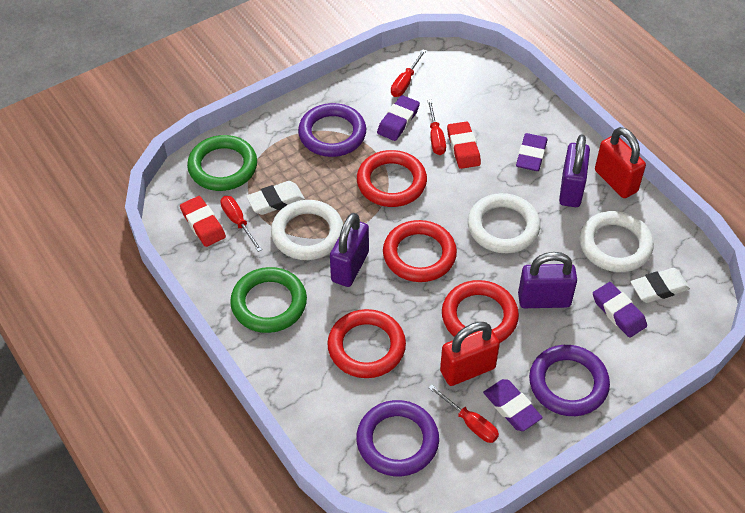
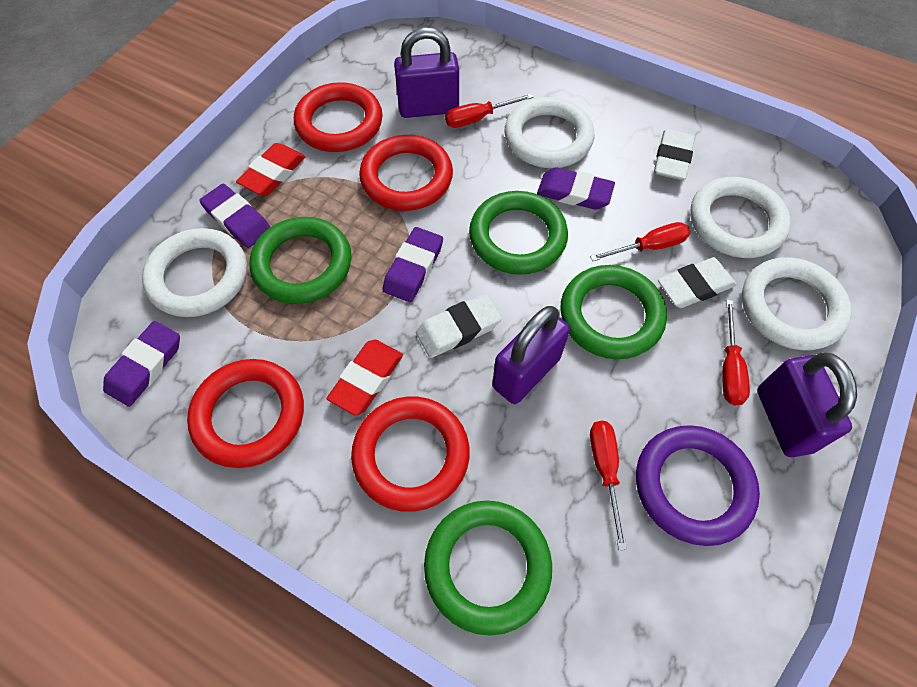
green ring: [187,135,257,191] [230,267,307,333] = 2 -> [250,217,351,304] [424,500,552,636] [469,191,568,275] [560,265,667,359] = 4
purple ring: [298,103,366,157] [356,400,439,476] [529,345,610,416] = 3 -> [636,425,760,546] = 1
red padlock: [440,322,500,386] [595,127,646,198] = 2 -> none = 0
white eraser: [246,181,305,215] [630,268,690,303] = 2 -> [416,294,502,358] [654,129,695,180] [658,257,737,308] = 3
white ring: [271,200,343,260] [468,193,540,253] [580,211,654,272] = 3 -> [142,228,247,317] [504,97,594,168] [690,177,791,258] [742,257,852,350] = 4

